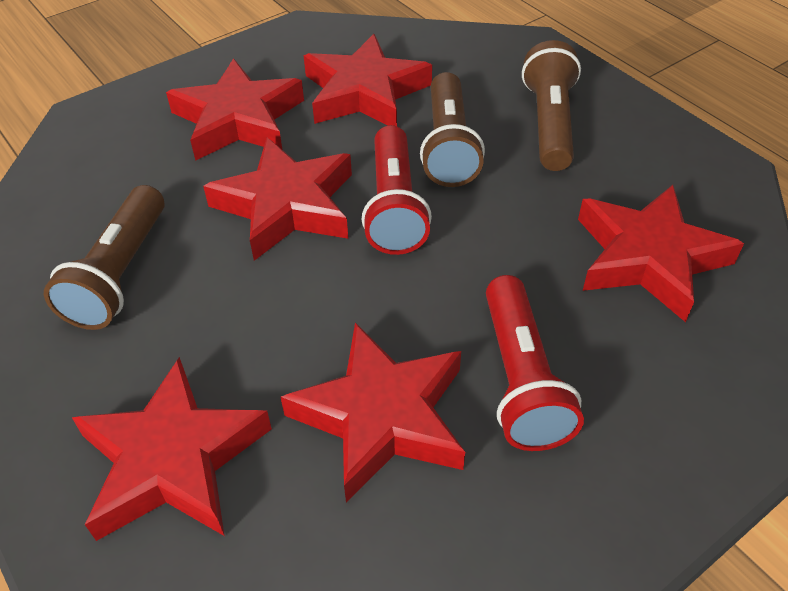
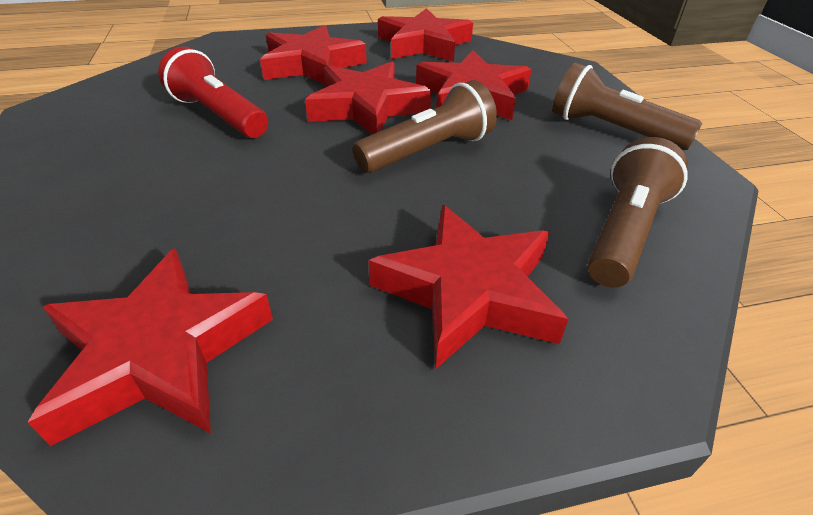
red flashlight: [362,125,432,255] [486,275,584,451] = 2 -> [158,46,268,138] = 1

